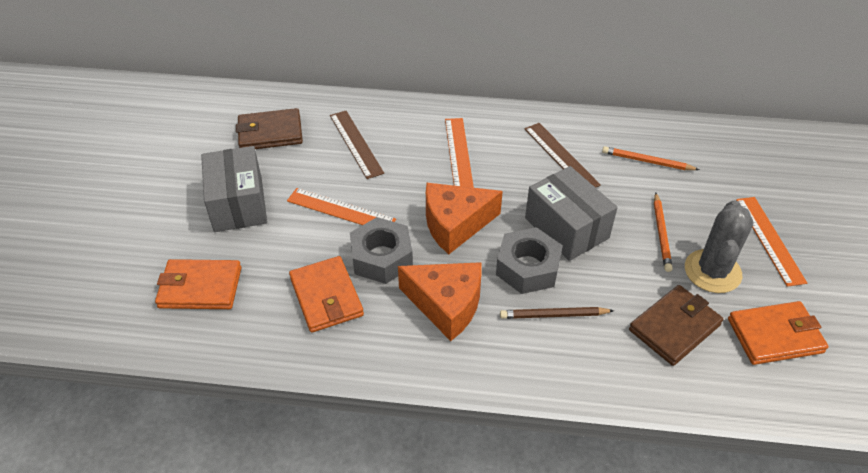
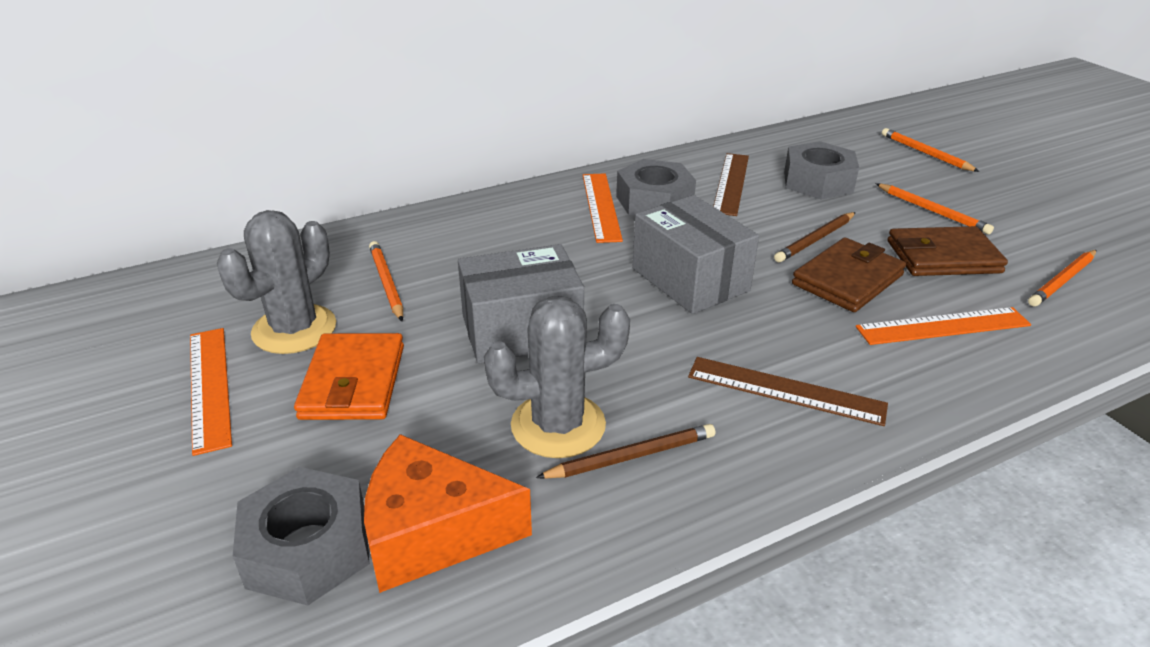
brown pencil: [500,307,614,319] = 1 -> [536,424,716,479] [774,212,856,262] = 2
grey cactus: [685,200,754,293] = 1 -> [217,210,336,354] [484,296,630,458] = 2
grey nut: [350,217,413,284] [496,227,563,294] = 2 -> [233,467,369,605] [616,159,696,216] [784,141,859,200] = 3
orange cheese: [398,262,481,341] [426,183,503,254] = 2 -> [364,434,532,593] = 1
orange pencil: [602,146,700,170] [654,193,673,272] = 2 -> [369,241,403,321] [875,183,994,234] [882,128,980,172] [1028,250,1096,306] = 4
orange wallet: [155,259,242,309] [289,256,364,333] [728,301,829,365] = 3 -> [294,333,404,420] = 1

